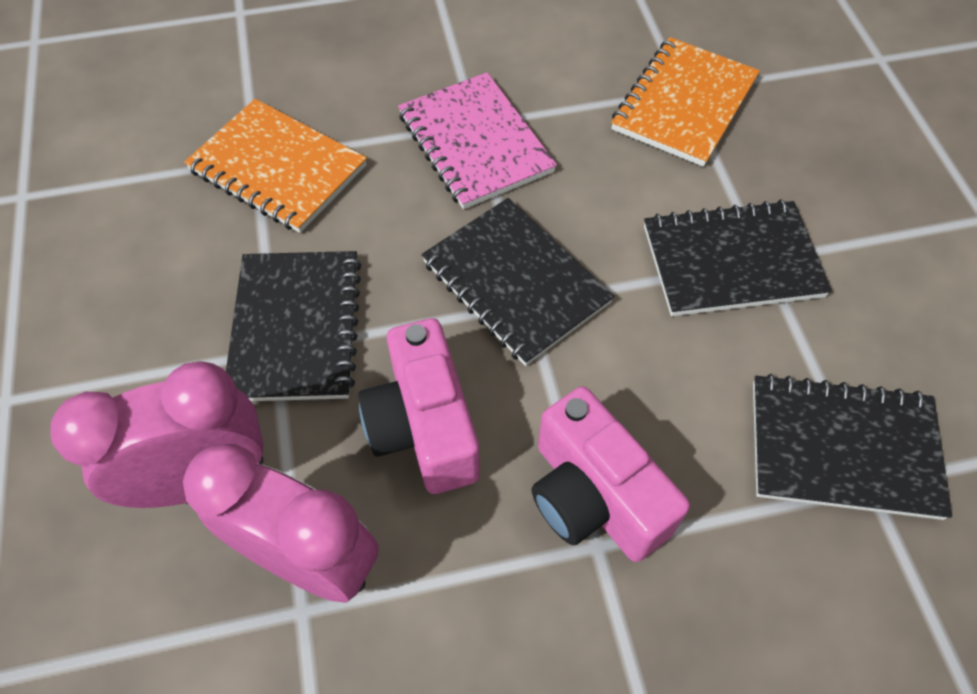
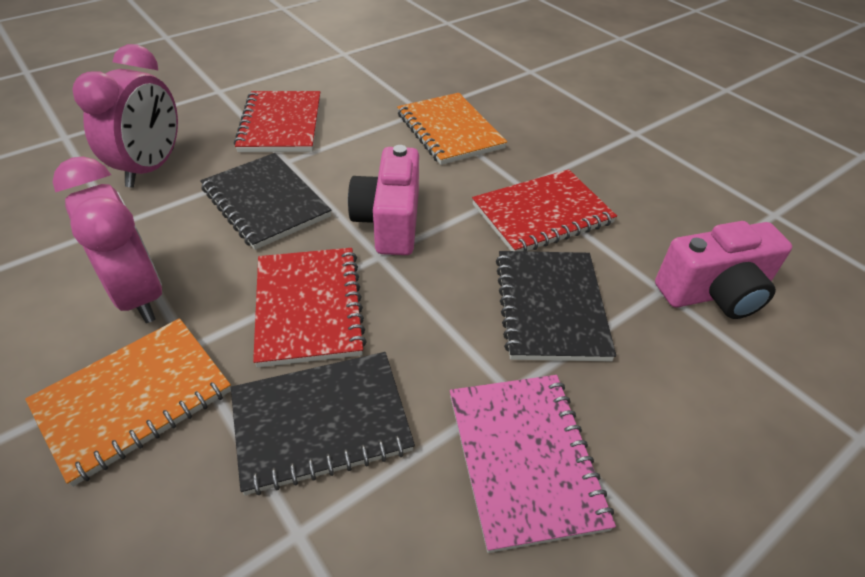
black notebook: [226,251,361,401] [422,198,614,366] [644,199,832,316] [753,374,952,520] = 4 -> [200,153,332,250] [231,352,415,495] [496,251,616,361] = 3
red notebook: none = 0 -> [234,91,320,152] [253,248,367,368] [472,169,617,251] = 3

